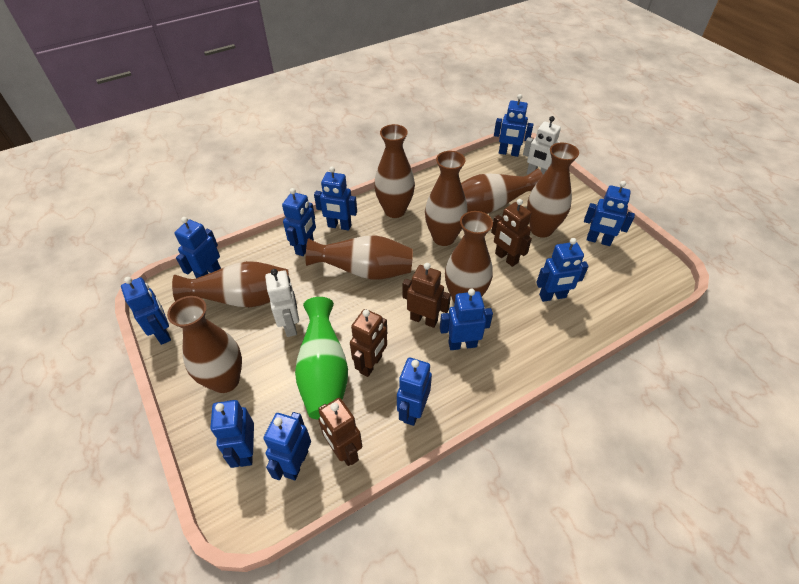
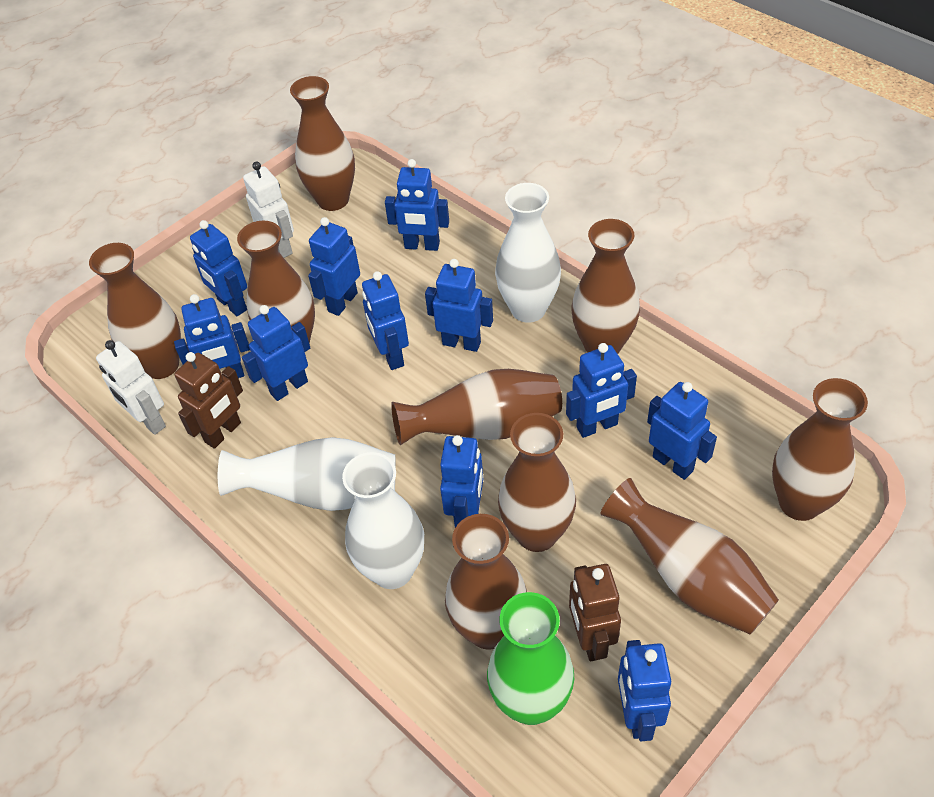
brown robot: [318,398,362,466] [350,309,387,377] [403,263,451,328] [491,199,532,267] = 4 -> [174,352,243,449] [569,564,621,661] = 2
brown vase: [167,296,242,393] [172,261,289,307] [306,235,413,280] [374,124,415,218] [425,151,468,246] [445,211,493,303] [461,168,543,214] [527,142,579,238] = 8 -> [89,243,181,379] [237,221,315,344] [290,76,355,211] [391,369,562,445] [445,514,527,650] [498,413,576,552] [572,219,640,354] [601,478,779,635] [772,378,868,521] = 9
white vase: none = 0 -> [218,437,395,511] [342,452,424,589] [495,183,561,323] = 3

